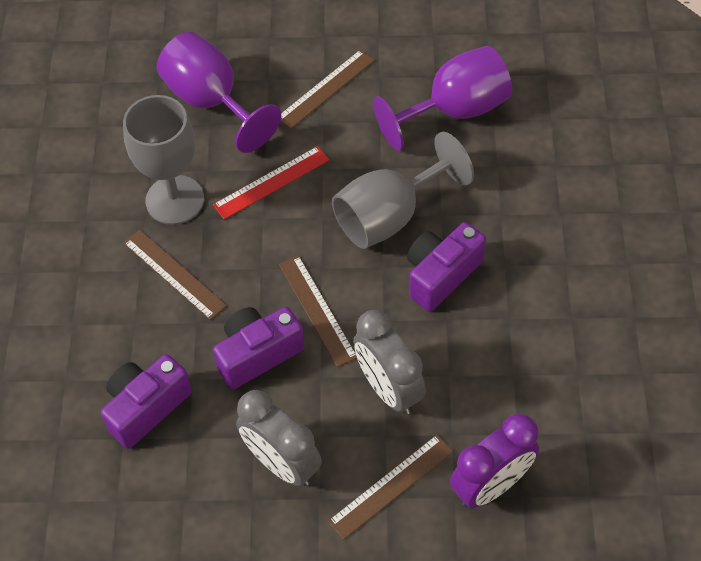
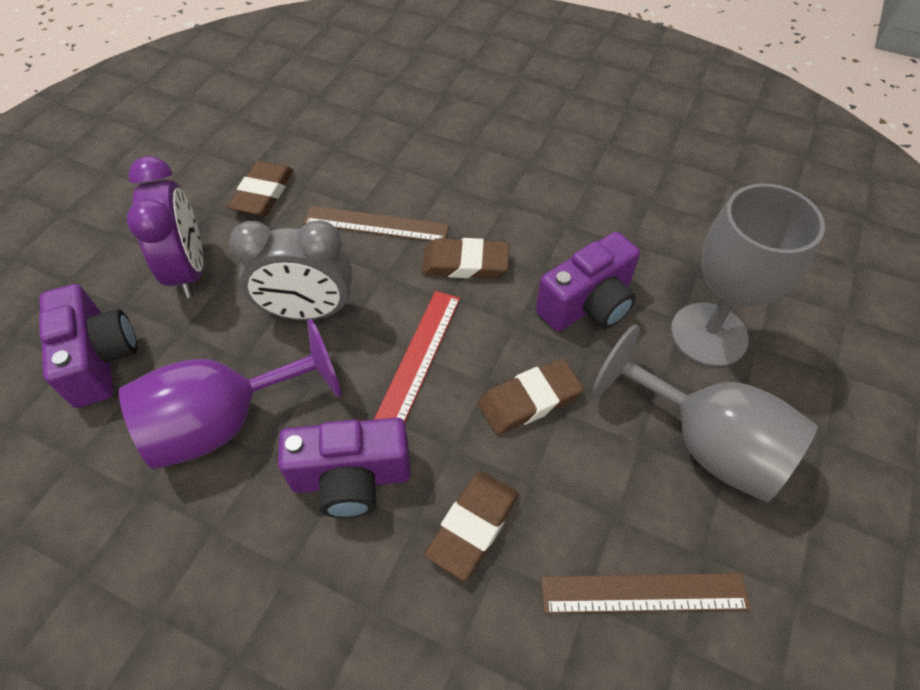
brown eraser: none = 0 -> [228,161,293,216] [422,238,509,278] [424,471,519,581] [478,358,584,435] = 4
brown ruler: [123,229,227,320] [279,255,357,367] [281,50,375,129] [328,434,453,540] = 4 -> [303,206,449,241] [541,573,751,613] = 2
grey clock: [236,390,322,486] [353,310,426,415] = 2 -> [229,220,352,320] = 1
purple goblet: [157,32,281,153] [373,46,512,151] = 2 -> [119,319,341,469] = 1

